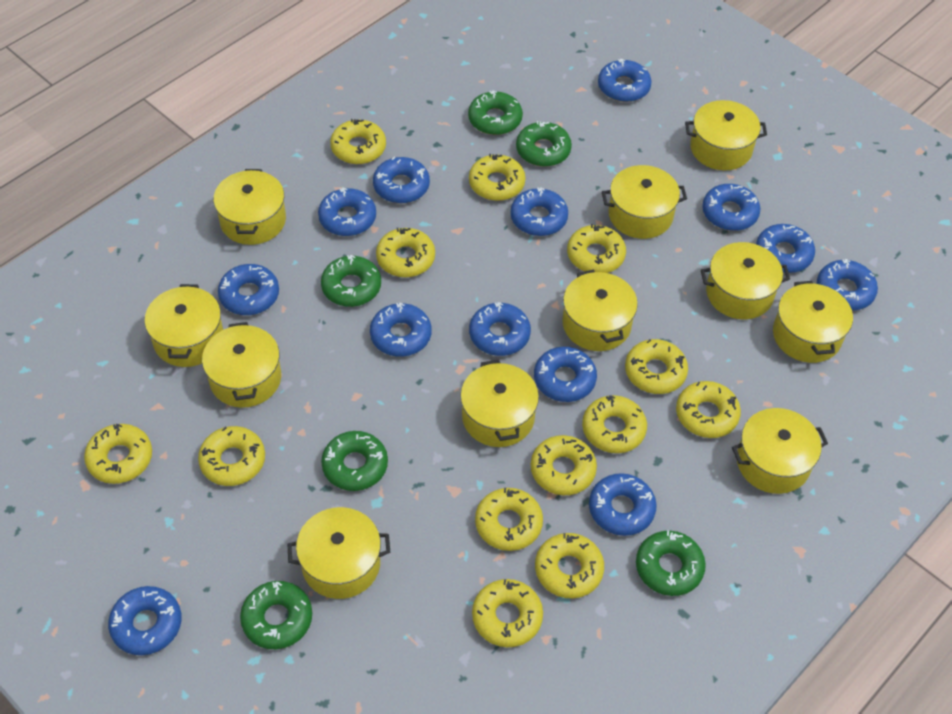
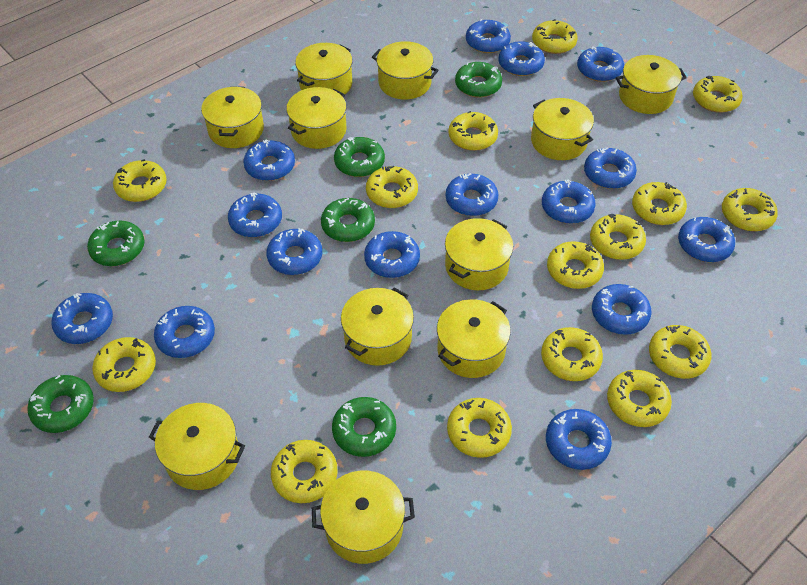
blue donut: [108,586,182,655] [218,264,279,315] [318,188,376,236] [370,303,432,357] [373,157,430,203] [469,302,531,356] [511,187,568,236] [534,347,597,402] [589,473,657,536] [598,59,651,102] [702,184,761,231] [756,224,815,273] [817,259,878,311] = 13 -> [51,293,113,344] [154,306,215,358] [228,193,282,237] [243,140,295,181] [266,228,322,275] [364,231,420,278] [446,173,498,216] [466,19,511,53] [498,41,545,76] [542,180,596,224] [546,409,612,470] [577,46,624,82] [584,147,637,189] [592,284,652,335] [678,217,735,262] = 15
yellow donut: [84,424,152,484] [198,426,265,486] [330,119,386,164] [376,228,435,277] [469,154,526,201] [472,579,543,647] [475,488,543,551] [531,435,597,495] [535,533,604,598] [567,224,626,273] [582,395,647,453] [625,339,688,394] [676,381,741,438] = 13 -> [92,337,156,392] [113,159,167,202] [271,440,338,503] [366,166,418,208] [447,398,512,458] [448,111,498,151] [532,19,578,54] [541,327,603,381] [547,241,604,289] [590,214,646,260] [607,370,672,427] [632,182,687,225] [649,325,711,379] [693,76,743,113] [722,188,778,231] = 15

